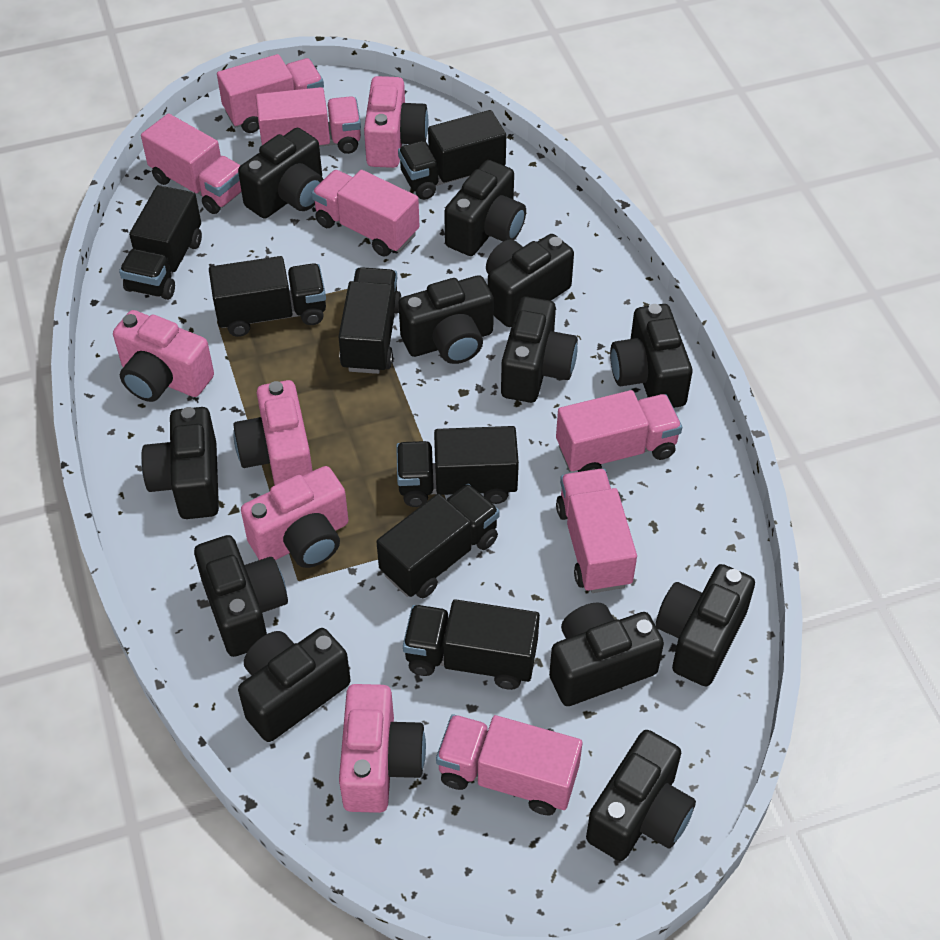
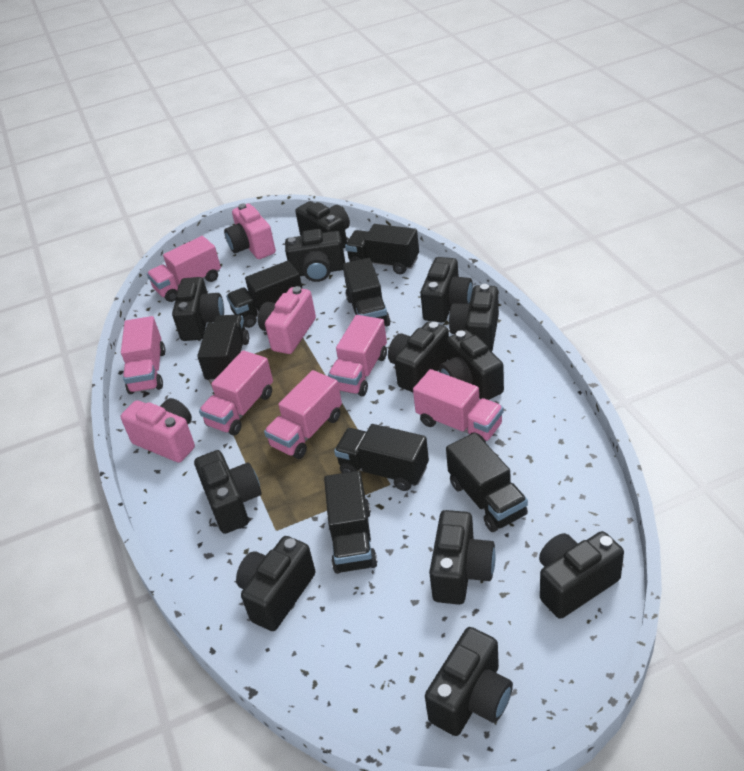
pink camera: [113,310,214,402] [233,380,313,486] [241,466,348,568] [339,684,426,813] [364,76,428,168] = 5 -> [121,398,195,463] [224,203,276,259] [258,286,316,354] = 3
pink truck: [141,113,241,214] [217,54,324,133] [256,87,361,154] [312,170,420,257] [436,714,583,815] [556,390,682,472] [556,469,637,593] = 7 -> [121,316,165,394] [147,236,221,302] [199,350,273,436] [264,370,342,459] [328,315,387,396] [413,369,504,443] = 6

